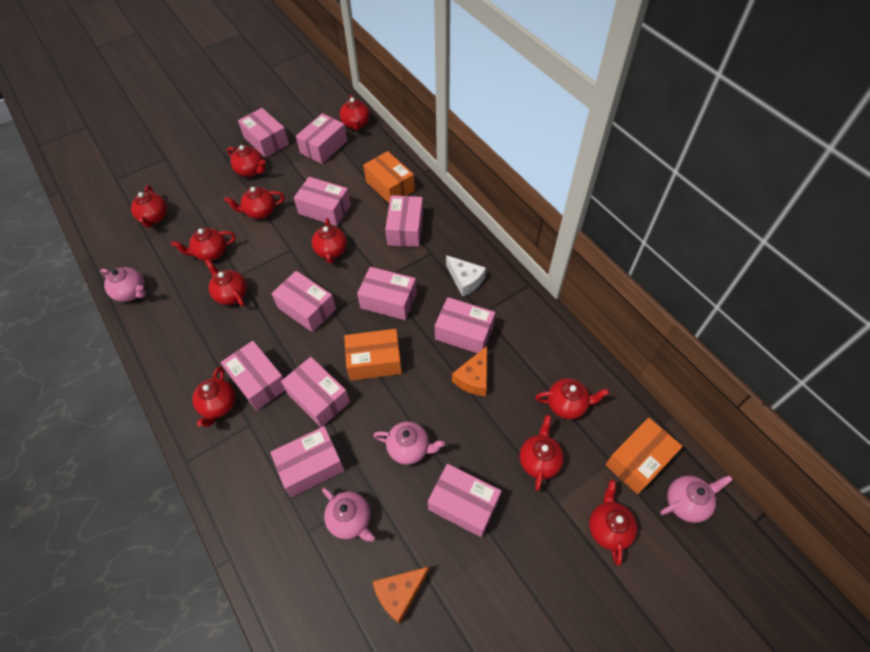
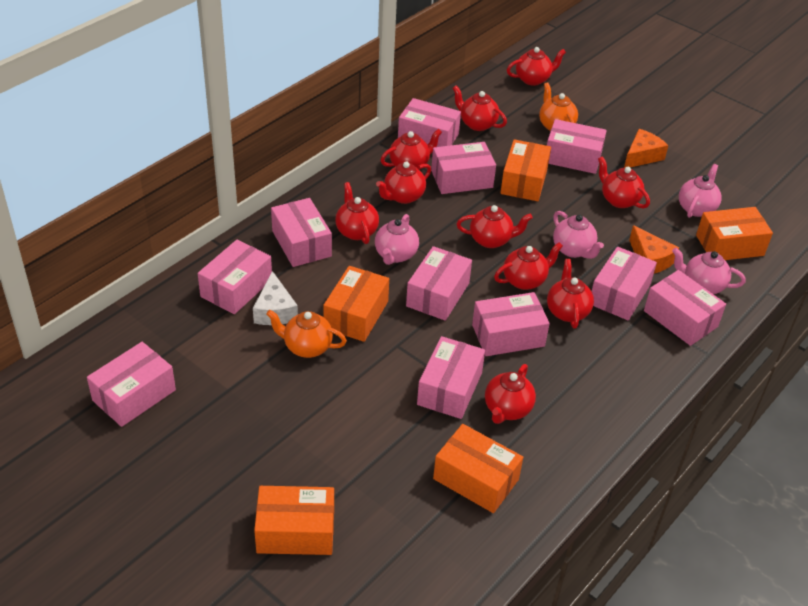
orange box: [344,329,402,381] [363,151,415,203] [605,418,683,494] = 3 -> [254,486,334,555] [323,266,389,342] [433,424,523,513] [500,139,551,201] [696,207,773,260] = 5
orange teapot: none = 0 -> [266,310,347,358] [539,82,578,131] = 2
red teapot: [131,186,167,228] [171,228,236,261] [192,366,236,427] [205,259,247,306] [224,187,285,219] [227,145,266,177] [312,218,347,264] [340,95,370,131] [520,415,564,491] [535,378,609,419] [589,480,637,566] = 11 -> [335,182,379,244] [376,161,431,204] [381,129,442,170] [453,86,507,131] [457,205,533,248] [485,364,536,424] [494,242,563,290] [507,47,566,86] [547,259,594,328] [598,156,650,209] = 10

